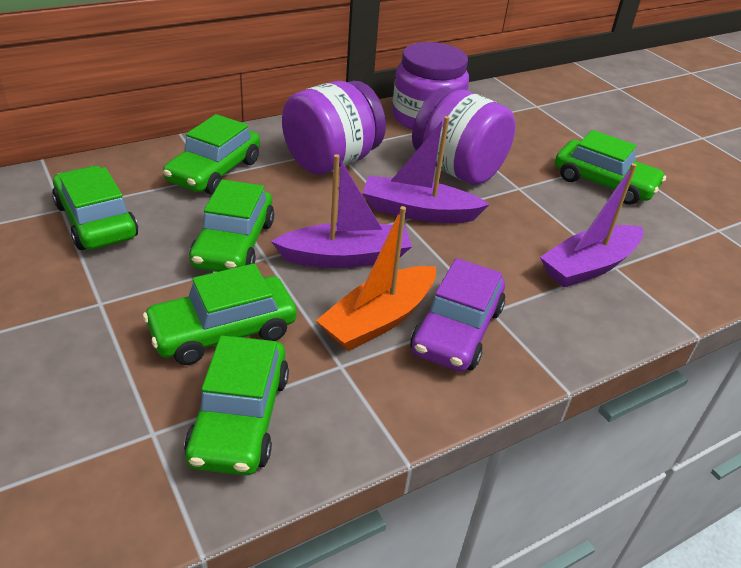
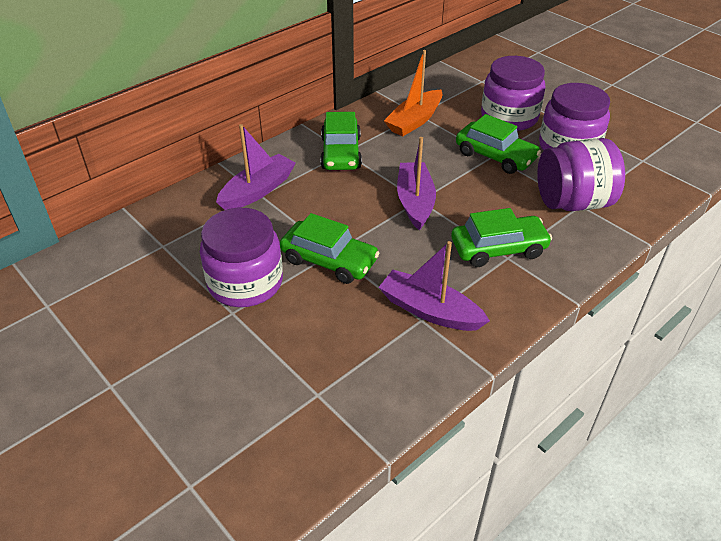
green car: [52,166,138,250] [143,263,297,365] [163,114,260,194] [184,336,289,475] [189,180,274,272] [555,130,666,205] = 6 -> [280,213,379,284] [320,112,362,170] [451,208,552,267] [456,114,541,174] = 4
purple car: [410,258,505,372] = 1 -> none = 0
purple jar: [282,81,386,174] [392,42,469,130] [412,87,516,185] = 3 -> [200,208,283,307] [481,56,545,131] [537,138,625,211] [539,83,610,150] = 4

